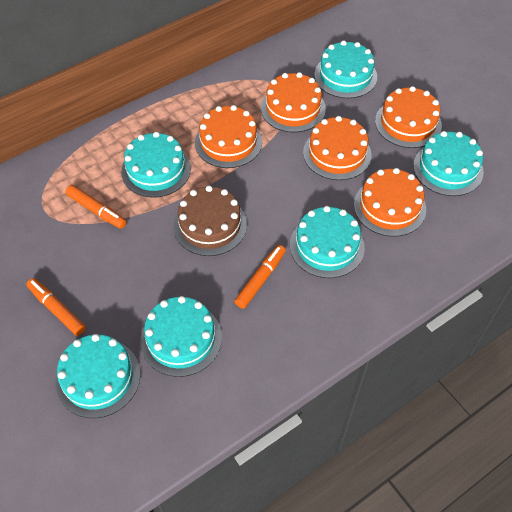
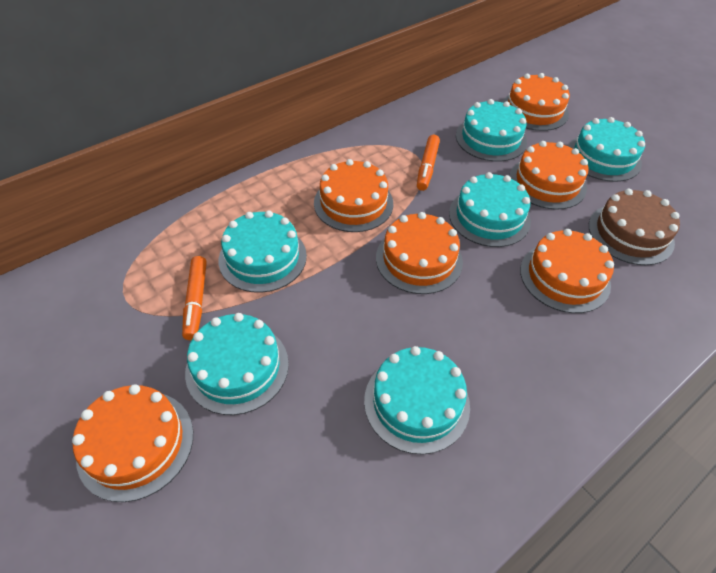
orange cake: [195,105,262,168] [261,72,326,132] [303,116,372,180] [354,168,426,237] [375,86,442,148] = 5 -> [72,384,193,502] [314,159,393,232] [376,212,463,294] [502,73,570,131] [509,141,588,210] [520,229,614,313] = 6
orange marker: [26,278,86,336] [65,185,127,229] [234,245,286,309] = 3 -> [182,256,207,340] [417,135,440,191] = 2

